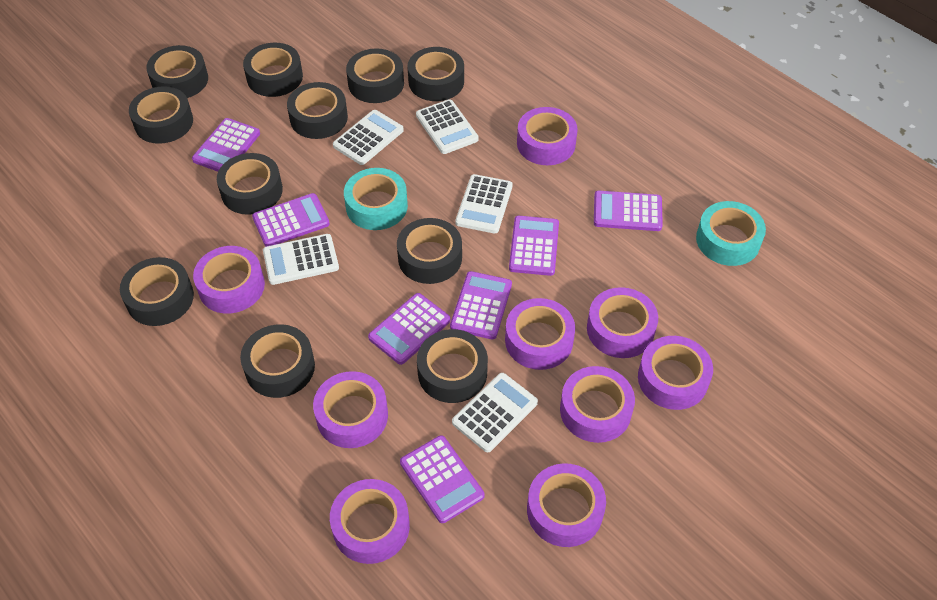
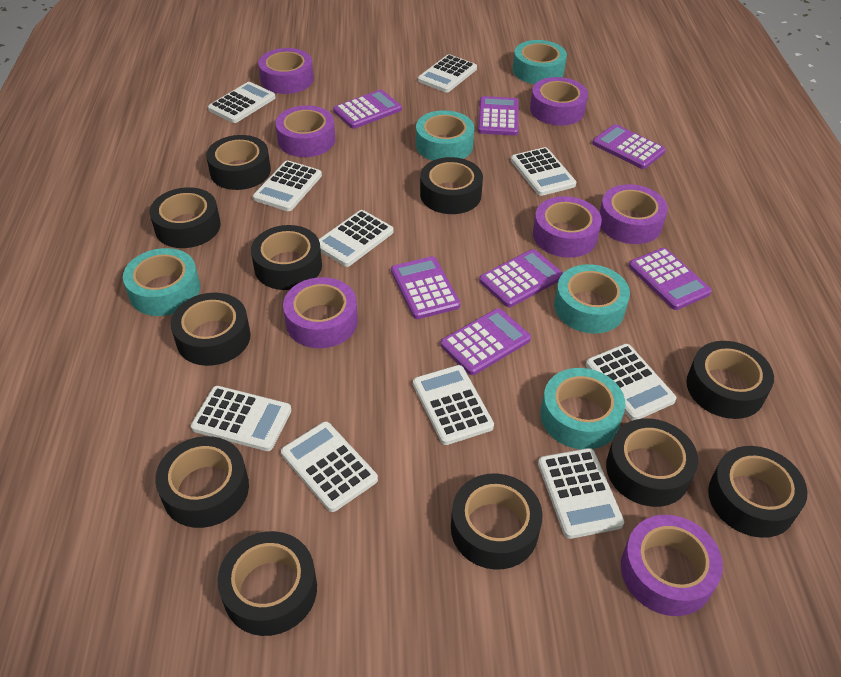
purple tape: [193,246,265,314] [313,371,388,448] [330,479,410,564] [505,298,575,370] [517,107,577,165] [527,463,606,547] [560,366,635,443] [587,287,658,358] [638,336,713,410] = 9 -> [258,48,314,94] [275,105,335,157] [283,277,358,348] [530,77,588,126] [533,196,602,258] [599,184,668,244] [621,515,723,616] = 7
turquoise tape: [344,168,408,230] [696,201,766,266] = 2 -> [123,248,200,316] [416,110,474,161] [513,40,567,84] [541,368,625,449] [554,264,630,334] = 5
white calculator: [263,234,339,285] [333,110,404,165] [416,99,479,154] [452,373,538,452] [455,174,513,233] = 5 -> [191,386,292,451] [208,82,276,123] [253,160,322,211] [281,422,378,512] [319,210,394,267] [413,365,494,445] [418,54,477,93] [511,147,576,196] [538,448,624,539] [586,344,677,420] = 10

